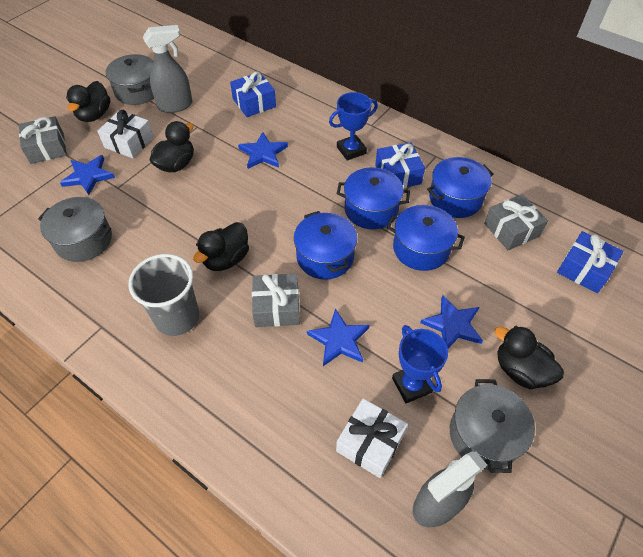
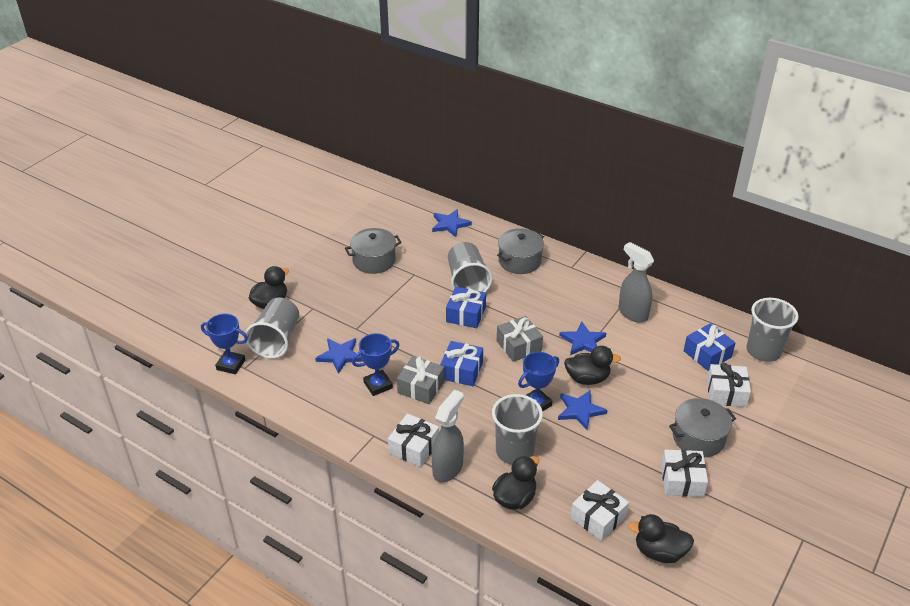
blue pot: [294,211,357,280] [337,167,410,229] [387,205,465,271] [427,157,494,218] = 4 -> none = 0
blue trophy: [329,92,378,161] [392,325,448,403] = 2 -> [201,314,248,374] [352,333,400,396] [518,352,559,411] = 3
grey cup: [129,254,199,336] = 1 -> [245,297,299,359] [448,242,492,292] [492,394,543,465] [747,298,798,362] = 4
grey gift: [19,116,67,164] [252,274,300,327] [484,194,548,250] = 3 -> [397,356,445,404] [497,316,543,362] = 2
white gift: [97,110,154,158] [336,398,408,478] = 2 -> [388,413,439,467] [571,480,629,541] [661,450,708,497] [707,363,751,407] = 4

